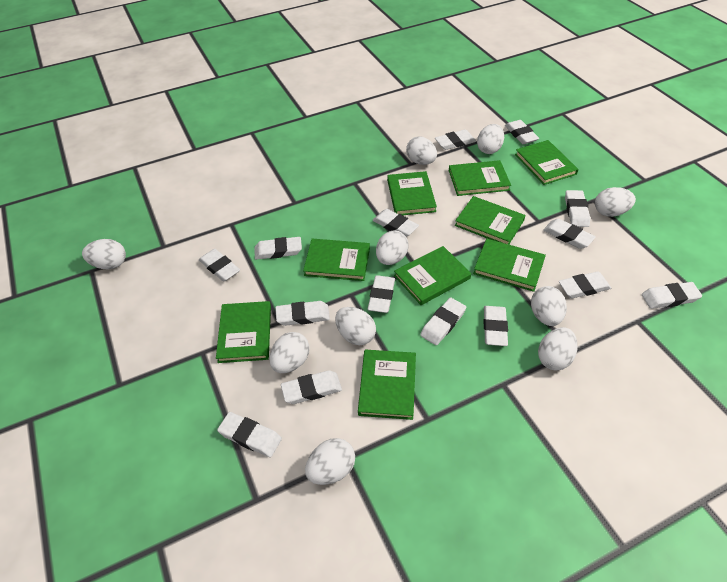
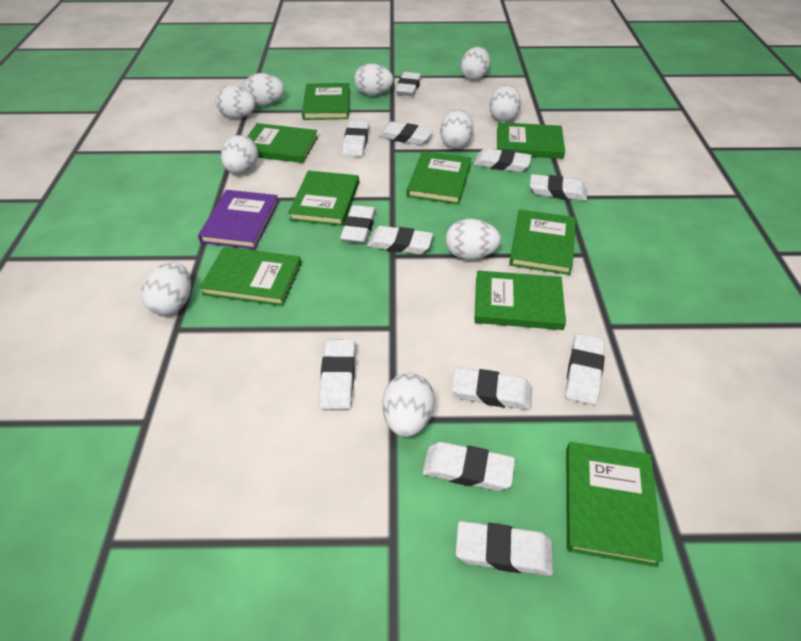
purple book: none = 0 -> [198,190,279,249] = 1
white eraser: [199,249,240,282] [217,412,282,458] [254,237,302,260] [276,301,330,326] [281,370,342,404] [368,275,395,313] [373,209,419,237] [420,298,466,345] [435,129,476,150] [484,306,508,346] [505,120,539,144] [543,219,596,249] [559,271,611,298] [565,190,590,227] [642,282,702,309] = 15 -> [319,340,355,410] [340,205,376,243] [342,120,369,157] [367,226,433,254] [379,121,433,145] [395,72,422,96] [422,442,515,491] [452,367,532,410] [456,521,553,576] [474,148,532,172] [530,174,587,201] [565,333,605,405] = 12

